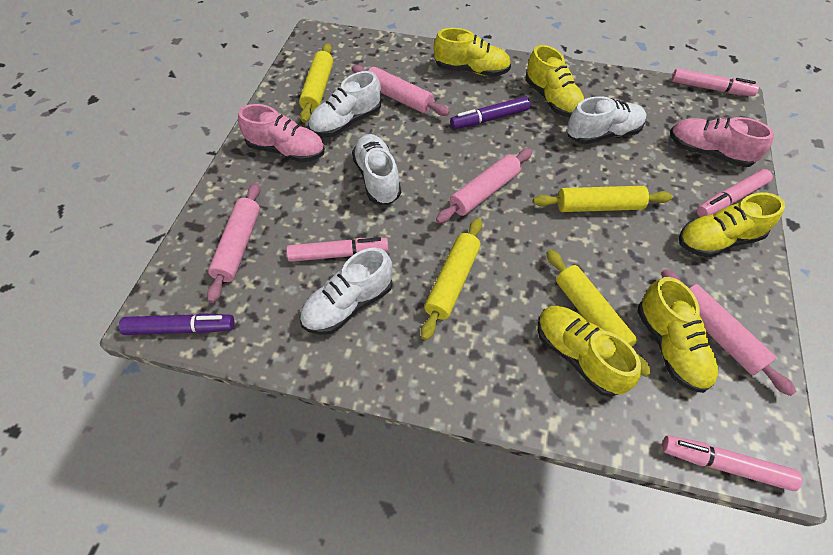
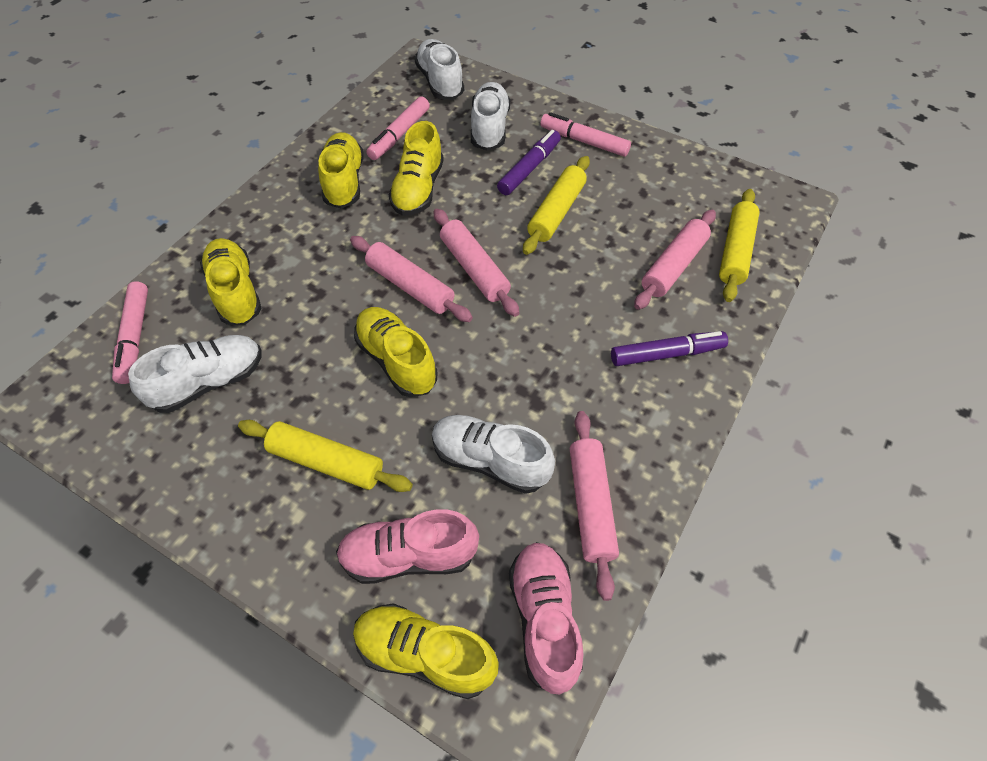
pink marker: [286,237,389,262] [662,435,802,491] [672,68,759,96] [697,169,773,217] = 4 -> [112,281,148,384] [366,96,430,160] [540,112,631,157] = 3
yellow rolling pin: [299,43,333,123] [421,218,482,340] [533,186,673,212] [546,249,651,377] = 4 -> [238,420,413,492] [523,156,590,255] [719,189,760,302] = 3

